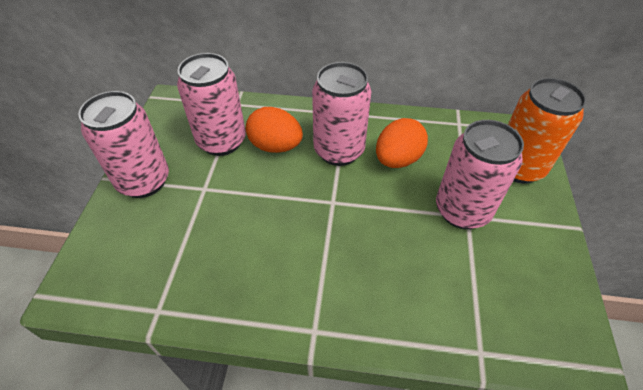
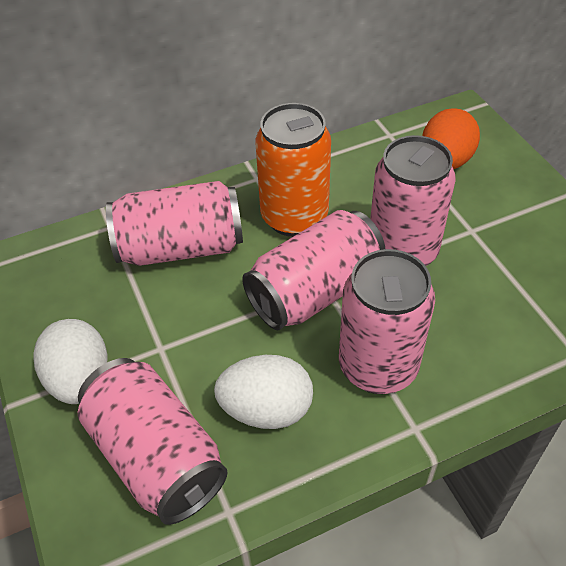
orange egg: [246,107,303,153] [376,118,428,168] = 2 -> [422,108,480,169] = 1
pink can: [78,91,169,198] [177,53,246,156] [312,62,371,166] [436,120,524,229] = 4 -> [78,358,228,525] [106,181,243,266] [242,210,385,330] [339,249,435,394] [370,135,456,266] = 5
white egg: none = 0 -> [34,319,108,404] [214,355,313,429] = 2

